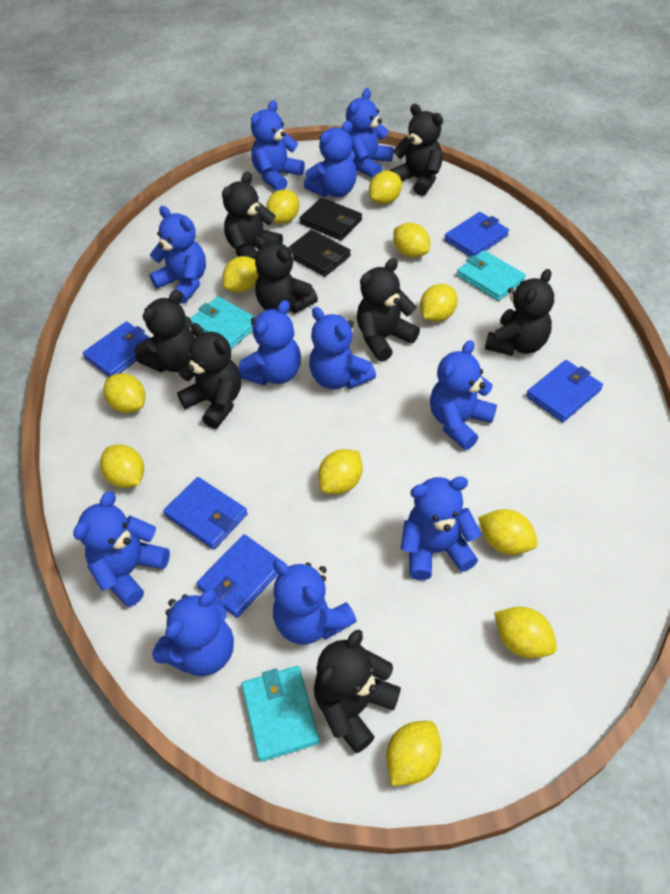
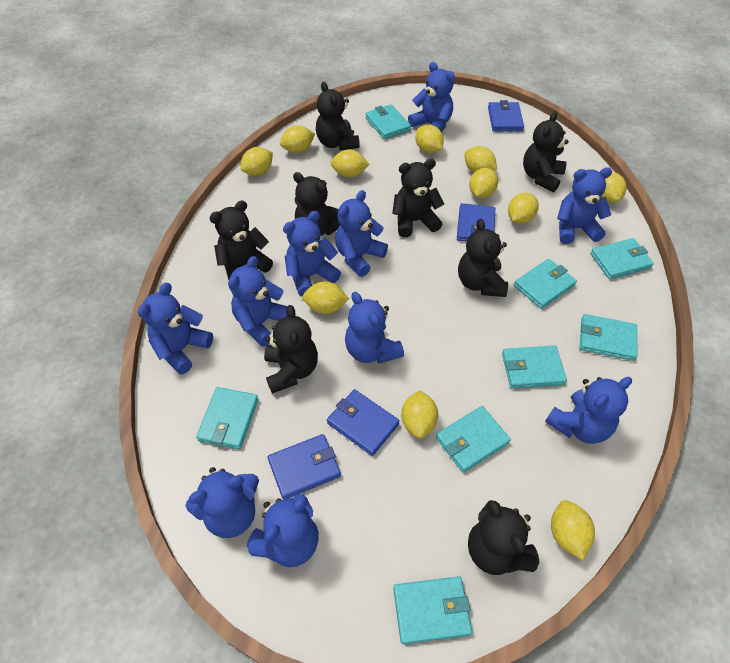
black wallet: [289,230,351,277] [300,198,362,240] = 2 -> none = 0
blue teddy bear: [73,491,170,607] [149,206,206,303] [152,589,234,676] [238,300,301,385] [251,100,305,191] [273,560,357,645] [304,121,357,197] [309,307,376,389] [346,88,394,178] [401,476,481,580] [430,340,497,450] = 11 -> [138,283,213,375] [186,467,259,538] [228,256,288,347] [247,494,319,567] [283,211,341,297] [335,190,388,277] [345,292,404,364] [408,62,455,132] [545,377,632,444] [557,167,612,244] = 10
blue wallet: [83,321,150,377] [163,477,248,549] [196,534,280,618] [444,212,509,257] [526,360,603,422] = 5 -> [267,434,341,500] [327,389,400,456] [457,203,495,241] [488,100,524,132] = 4
turquoise wallet: [190,296,256,349] [242,666,320,762] [457,250,526,301] = 3 -> [196,387,259,449] [365,104,411,139] [393,576,472,644] [436,406,511,473] [502,345,567,389] [514,259,577,309] [580,314,637,361] [590,238,654,280] = 8

